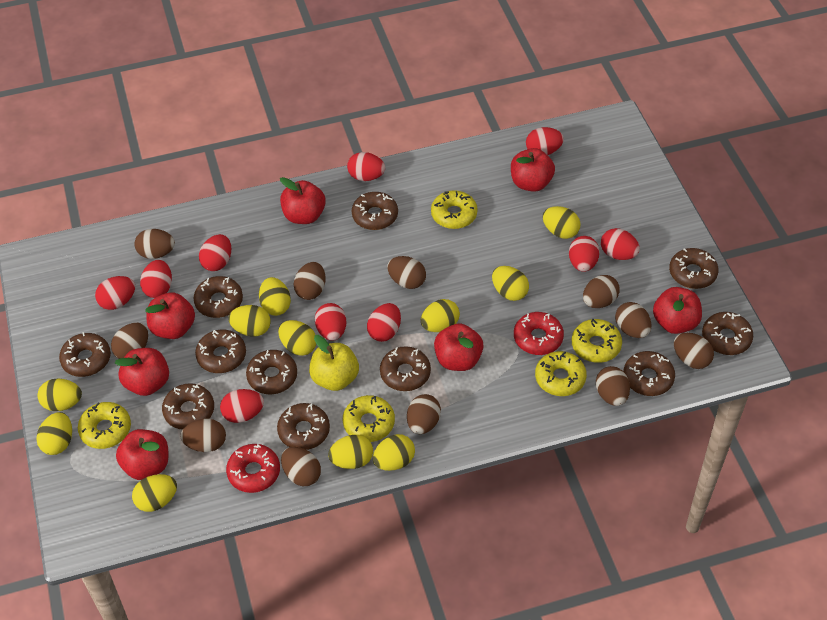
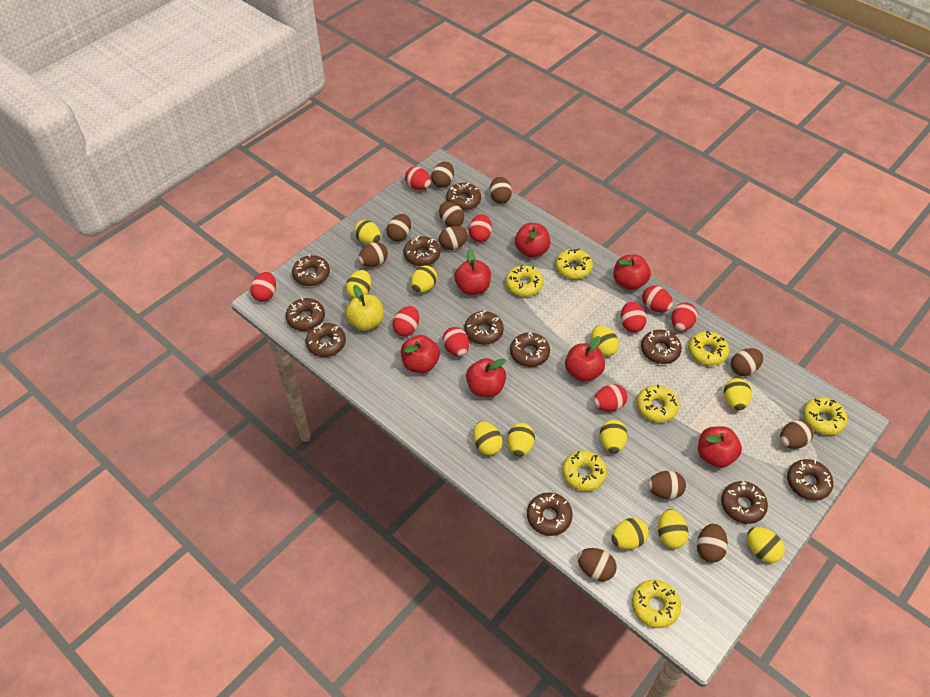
red donut: [226,444,280,493] [514,312,564,355] = 2 -> none = 0
red egg: [95,276,135,310] [140,260,172,298] [199,234,232,271] [220,389,264,423] [315,303,347,341] [347,152,385,181] [367,303,401,342] [526,127,564,155] [569,236,599,272] [601,228,640,260] = 10 -> [250,272,276,302] [393,306,419,336] [405,166,431,190] [443,327,469,356] [469,214,492,242] [594,384,627,411] [621,302,646,333] [642,286,673,312] [671,302,698,331] = 9
yellow donut: [78,402,131,449] [343,395,395,442] [431,190,478,229] [535,351,587,396] [572,319,622,363] = 5 -> [506,265,543,297] [555,249,593,279] [562,451,607,492] [632,580,681,628] [637,385,679,423] [688,331,729,366] [803,397,847,435] = 7

